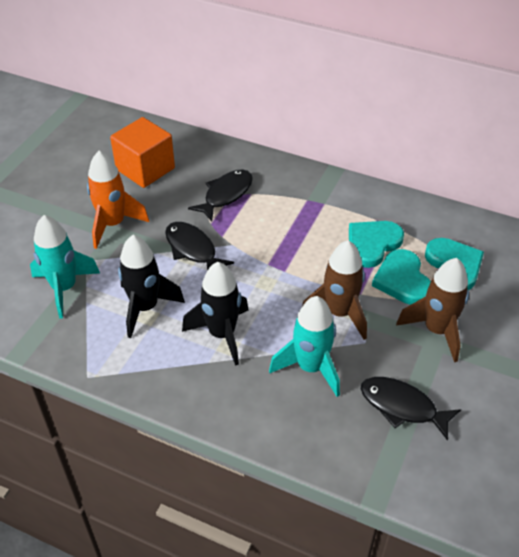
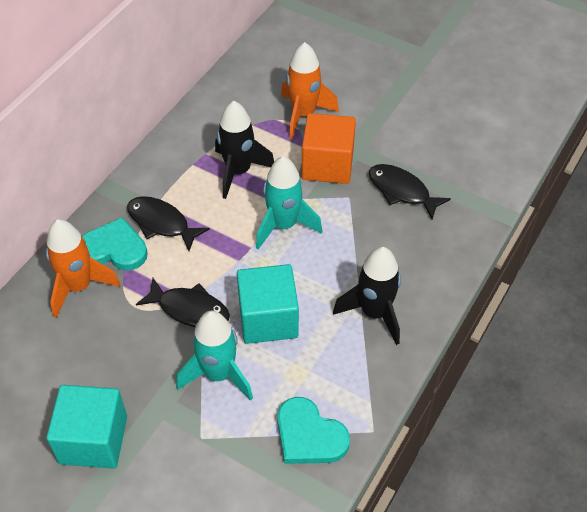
brown rocket: [302,240,367,340] [396,258,469,362] = 2 -> none = 0
orange rocket: [87,151,149,249] = 1 -> [46,219,120,318] [281,42,339,139] = 2
turquoise cube: none = 0 -> [46,385,127,469] [237,264,299,344] = 2
turquoise heart: [349,221,404,268] [372,249,431,305] [425,238,484,290] = 3 -> [82,217,148,271] [277,397,350,464] = 2

